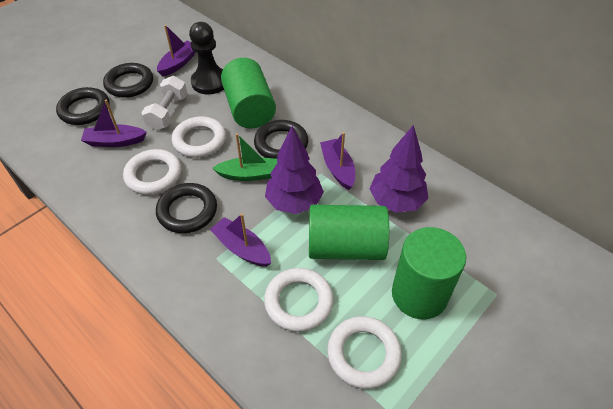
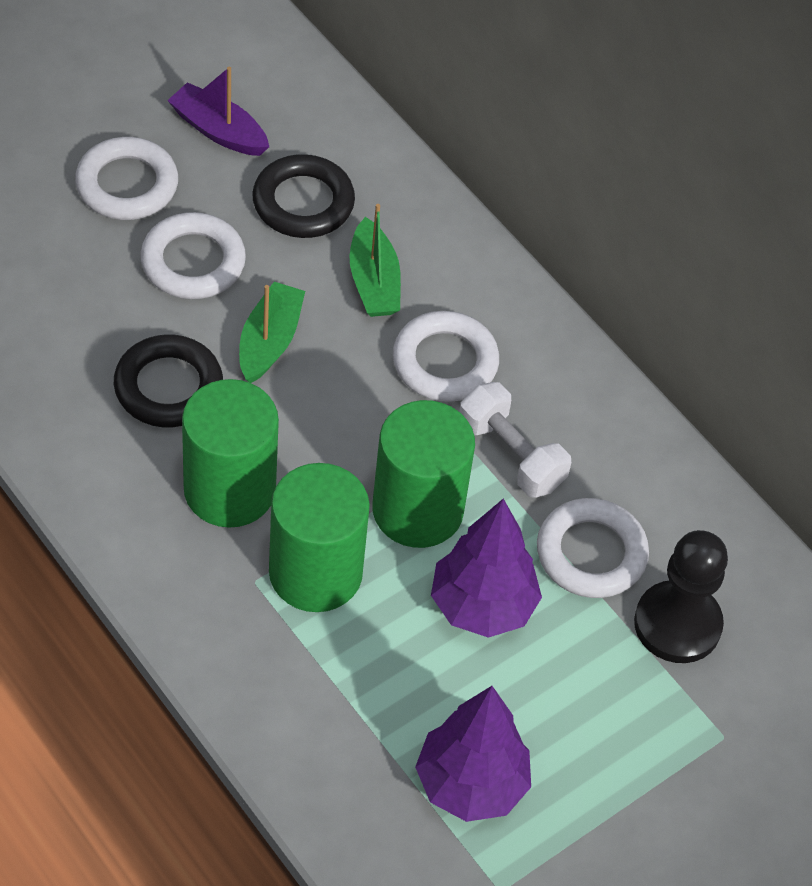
black ring: [56,87,110,125] [103,63,153,98] [156,183,217,233] [254,120,308,159] = 4 -> [114,335,223,427] [252,154,355,238] = 2
green boat: [212,133,278,181] = 1 -> [239,282,305,383] [350,204,401,317] = 2
purple boat: [81,99,147,147] [157,25,195,77] [210,213,271,267] [320,132,355,190] = 4 -> [167,67,269,156] = 1

